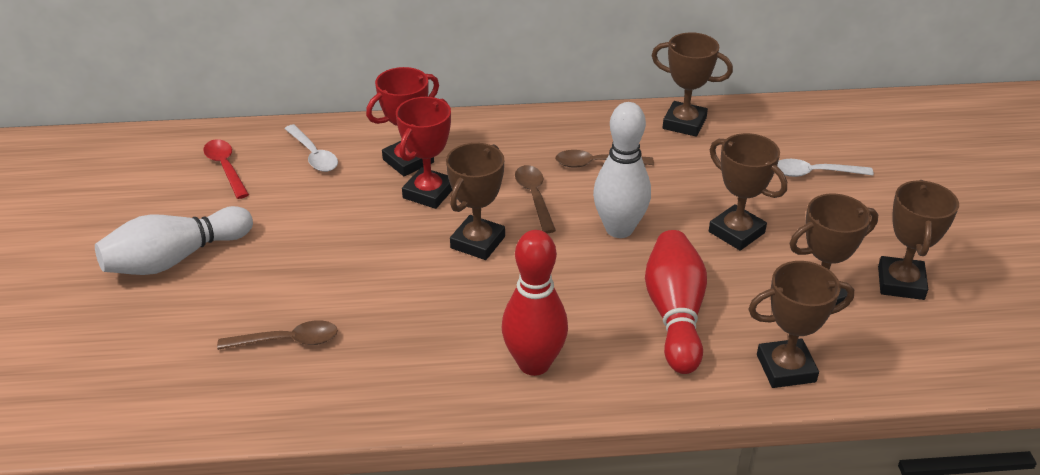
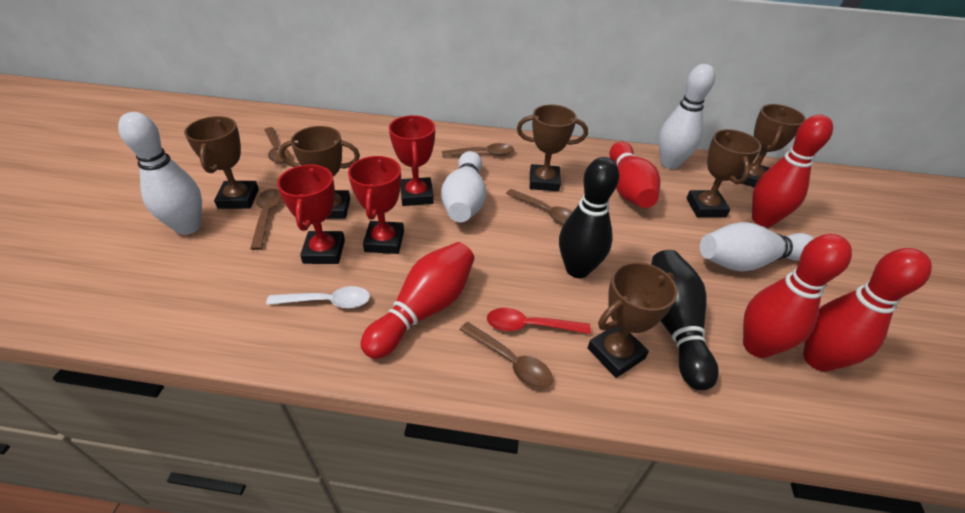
black bowling pin: none = 0 -> [559,157,619,278] [651,250,719,390] = 2
brown spoon: [217,320,338,350] [515,165,556,233] [555,150,654,168] = 3 -> [250,189,281,250] [264,127,291,163] [442,143,514,157] [460,322,553,389] [506,189,573,225] = 5
red bowling pin: [502,230,568,376] [645,230,707,374] = 2 -> [360,242,474,359] [609,142,660,208] [743,234,852,358] [752,115,833,227] [803,248,932,372] = 5
red trophy: [366,67,439,176] [396,97,452,209] = 2 -> [277,164,345,264] [348,156,404,254] [389,115,435,206] = 3
white bowling pin: [95,206,253,275] [593,102,651,238] = 2 -> [118,112,202,235] [441,151,486,222] [659,64,715,169] [700,222,814,272] = 4
white spoon: [285,124,338,172] [777,159,874,177] = 2 -> [266,286,370,308] = 1

